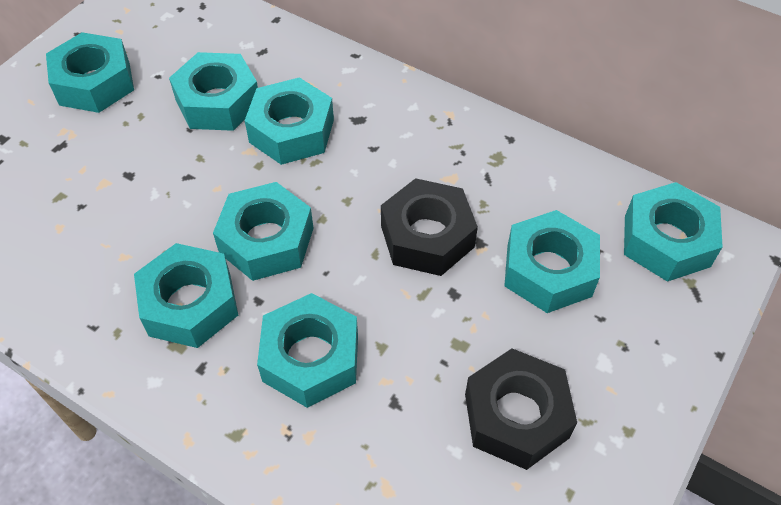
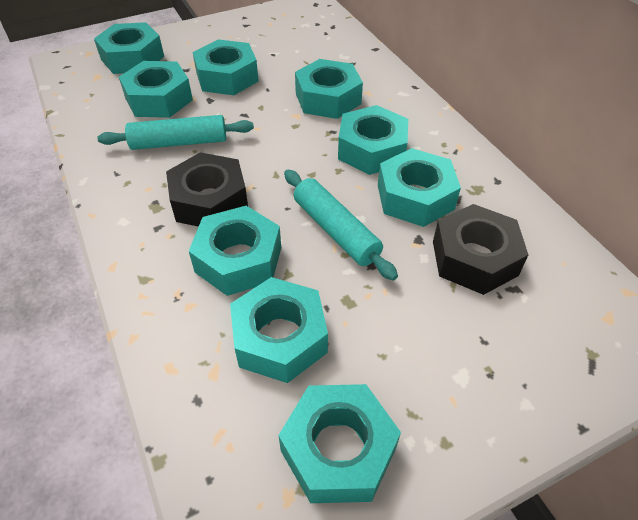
turquoise nut: [46,32,134,113] [134,243,238,348] [169,52,258,131] [213,182,314,281] [245,77,334,165] [257,293,358,408] [504,210,600,313] [624,182,723,282] = 8 -> [94,22,164,74] [119,61,193,118] [189,206,281,296] [193,39,259,95] [230,277,328,383] [278,384,401,503] [295,59,363,119] [338,105,408,175] [378,148,461,227] = 9
turquoise rolling pin: none = 0 -> [97,115,254,150] [284,170,398,281] = 2

